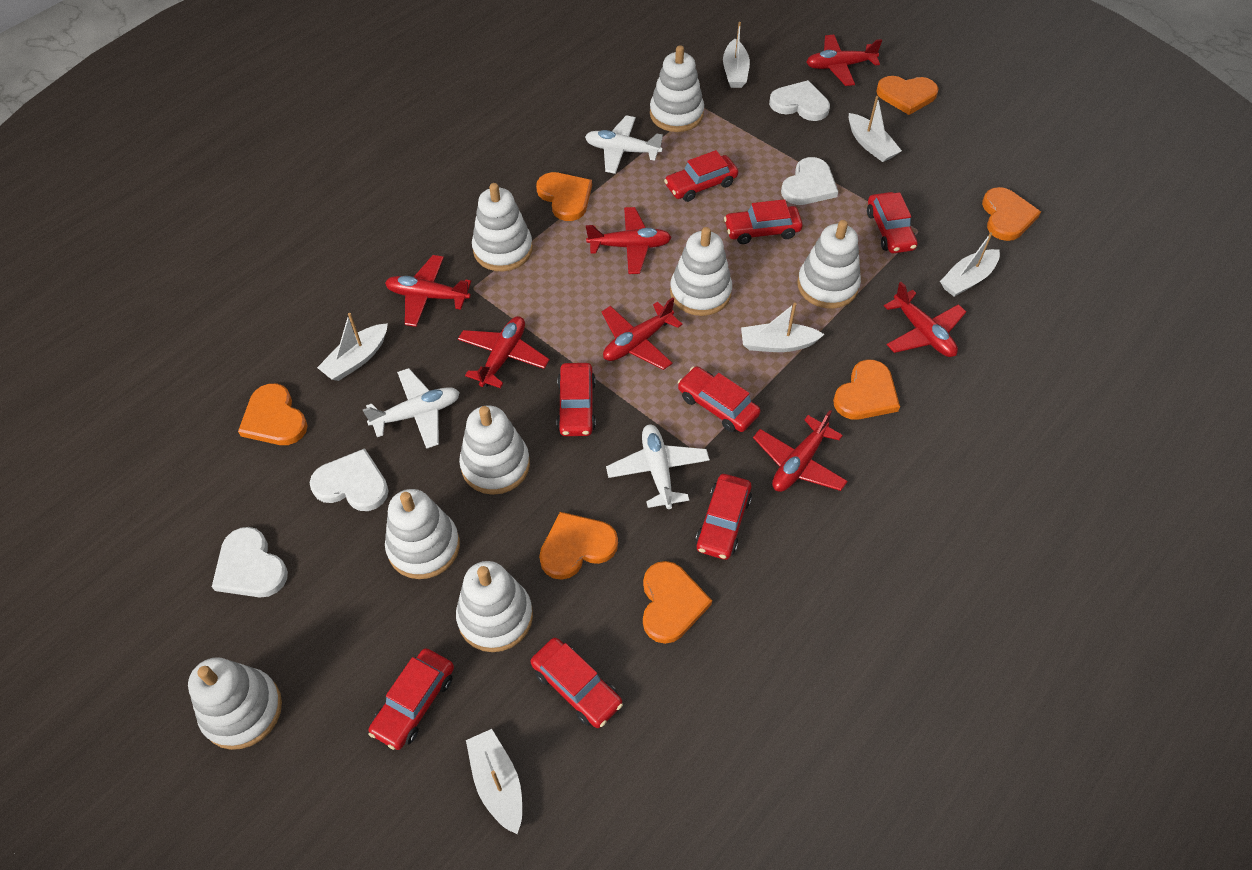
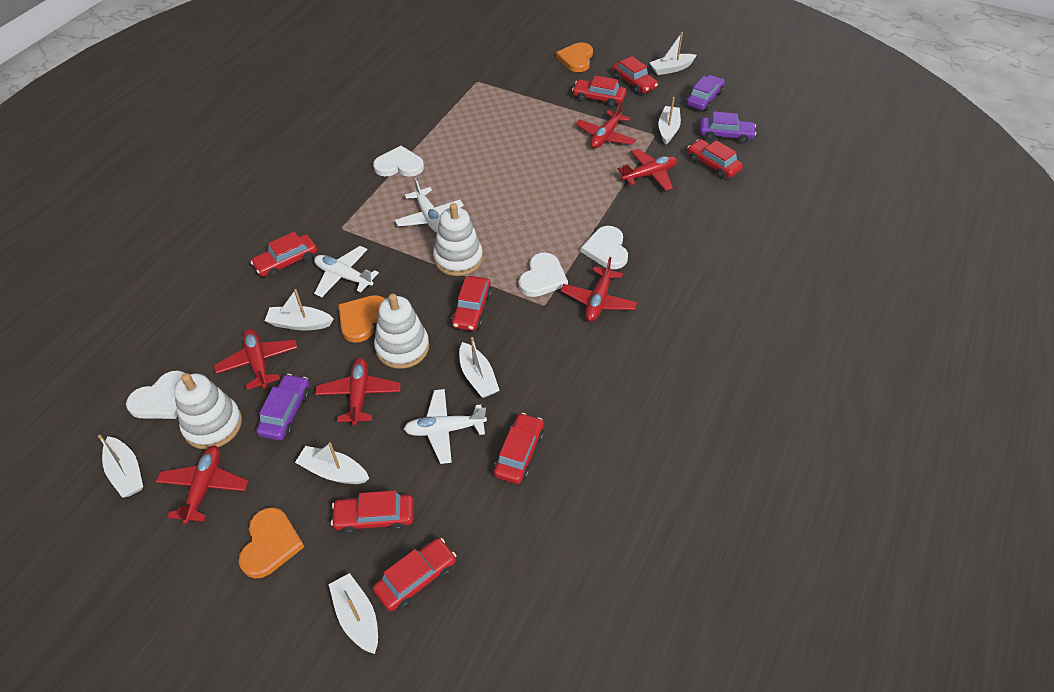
orange heart: [238,383,308,445] [536,172,592,221] [539,512,618,580] [643,561,712,644] [833,360,900,420] [876,76,939,115] [982,187,1041,241] = 7 -> [239,507,304,579] [338,295,385,343] [556,42,593,72] = 3
purple car: none = 0 -> [256,374,310,440] [686,75,725,111] [700,111,756,144] = 3
red plane: [385,255,471,327] [458,316,549,388] [586,207,672,274] [601,297,682,370] [753,410,848,492] [806,35,882,86] [884,282,966,357] = 7 -> [156,445,248,524] [214,329,297,390] [315,358,401,426] [561,257,637,322] [576,102,636,148] [617,149,677,191] = 6
white boat: [317,313,388,381] [466,729,522,834] [723,22,750,88] [741,303,825,352] [849,96,902,162] [940,232,1000,297] = 6 -> [98,435,143,498] [265,289,334,331] [295,442,369,484] [329,573,378,654] [459,337,500,398] [650,32,697,75] [658,97,681,145] = 7
white stacking toy: [188,657,282,750] [385,489,460,579] [456,561,533,652] [459,406,530,495] [472,183,533,271] [650,45,704,132] [670,227,732,316] [797,220,861,309] = 8 -> [174,373,242,449] [374,294,429,369] [433,203,483,276] = 3

